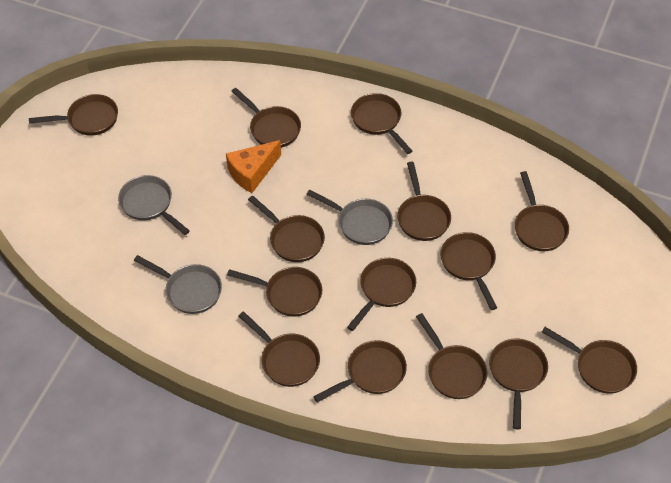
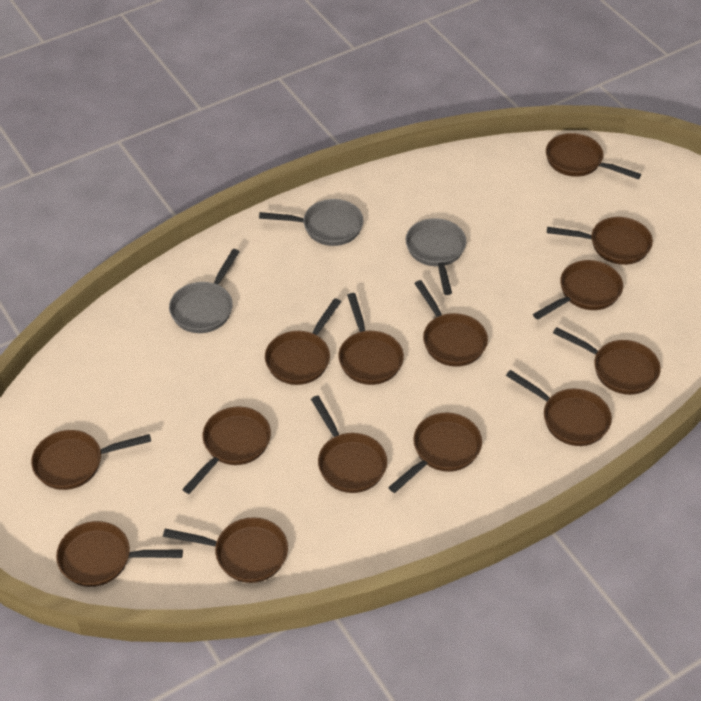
orange cheese: [226,140,281,193] = 1 -> none = 0

